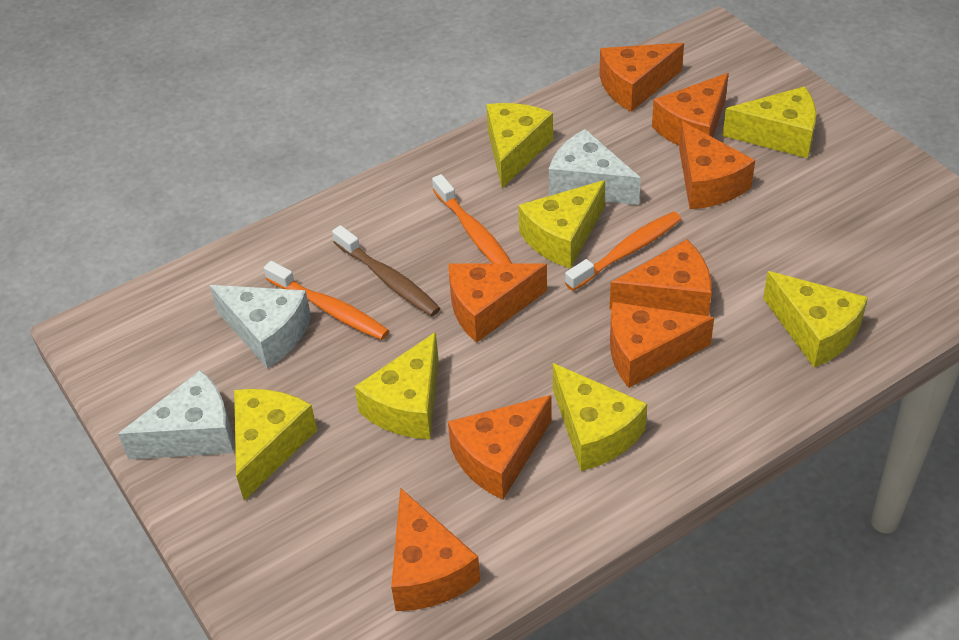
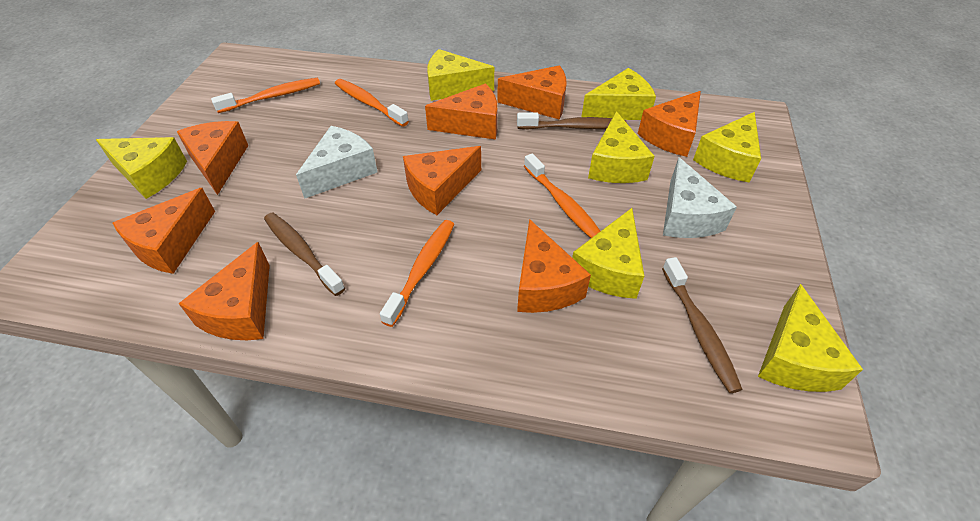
brown toothbrush: [332,225,441,317] = 1 -> [264,213,345,296] [517,113,627,129] [662,257,743,393] = 3
orange toothbrush: [264,261,389,340] [432,174,512,264] [565,212,681,291] = 3 -> [211,78,320,113] [335,79,409,127] [380,220,454,327] [524,153,600,238] = 4
white cheese: [118,370,234,460] [209,285,311,369] [549,129,641,205] = 3 -> [296,126,378,199] [663,157,737,238] = 2

